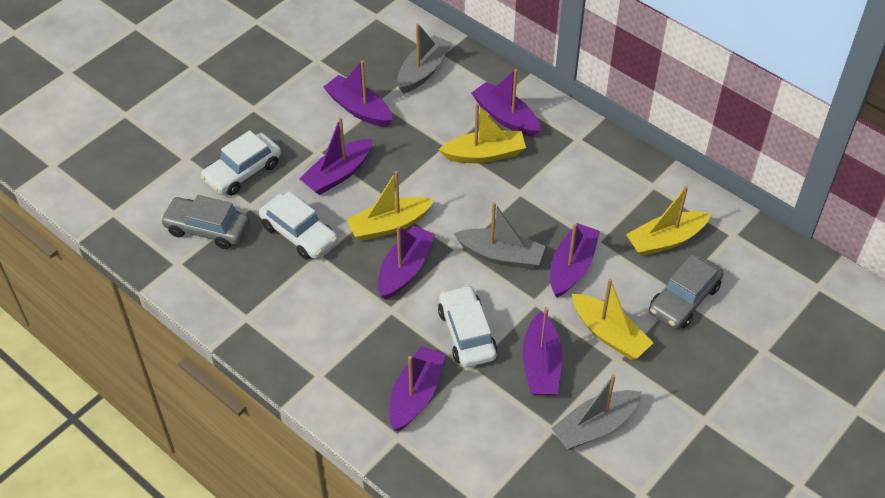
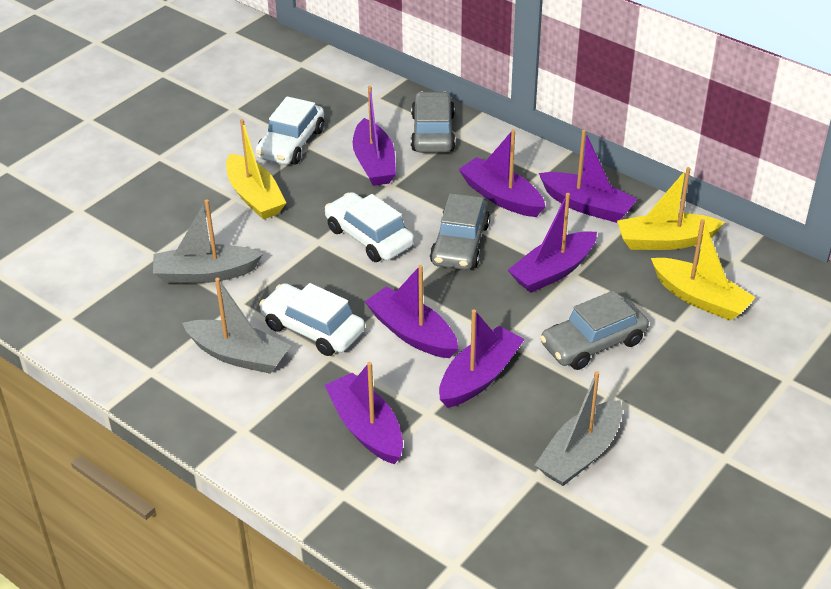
grey car: [160,195,249,249] [649,255,724,329] = 2 -> [411,91,455,153] [430,193,490,270] [540,291,649,370] = 3
yellow boat: [346,171,434,241] [439,103,526,163] [572,279,653,359] [626,186,711,256] = 4 -> [226,119,286,219] [617,167,725,250] [651,219,756,321] = 3

